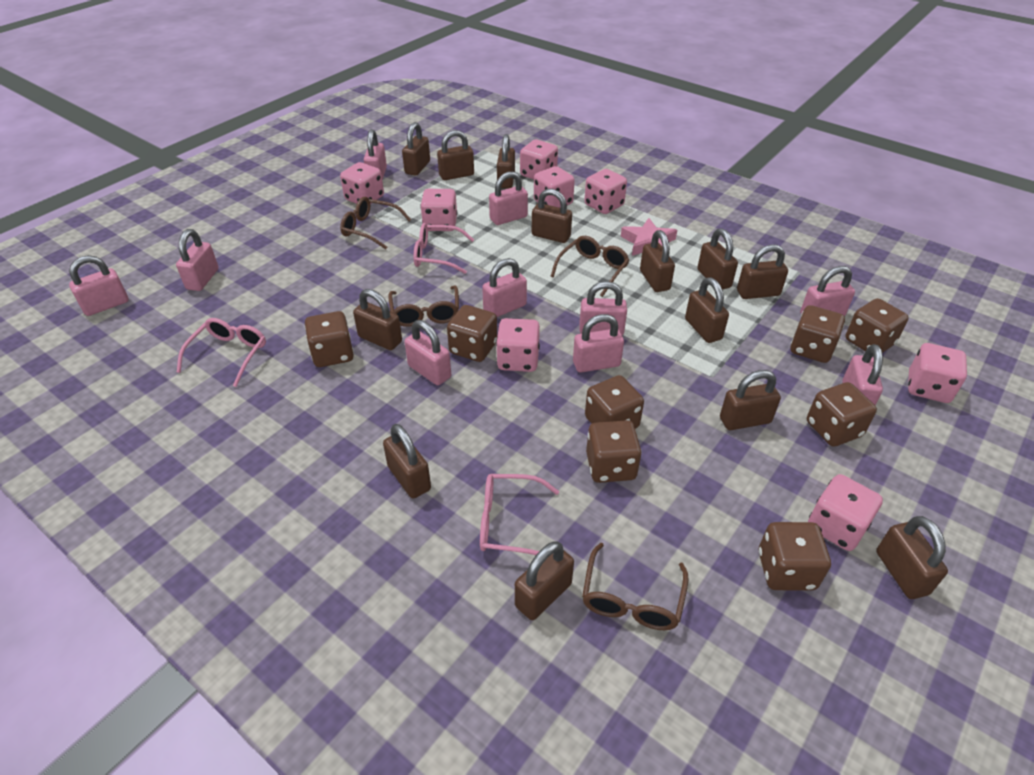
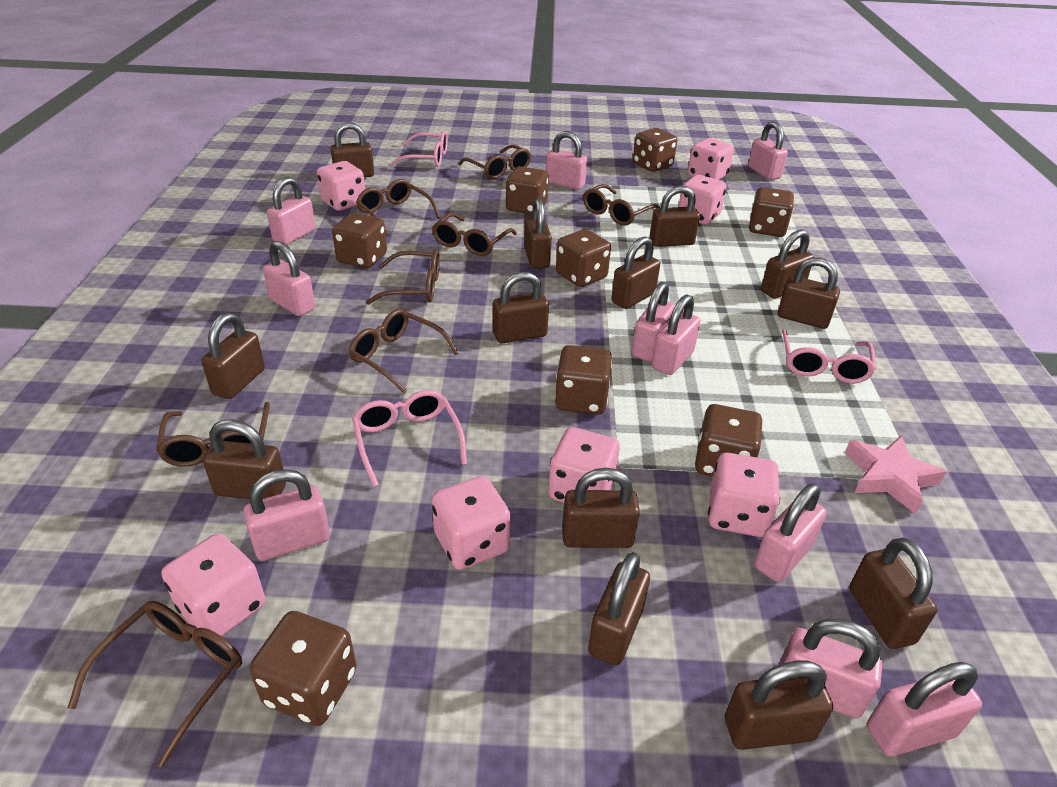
brown glasses: [340,197,411,250] [389,286,459,327] [550,236,629,297] [582,543,688,630] = 4 -> [68,601,242,767] [156,402,270,467] [349,309,458,394] [356,179,440,236] [366,250,440,305] [432,213,517,256] [458,145,531,179] [583,184,660,226] = 8
pink dice: [340,162,384,204] [420,189,457,231] [496,318,540,372] [520,139,558,179] [534,166,575,208] [584,169,627,214] [808,474,883,551] [908,343,967,403] = 8 -> [162,533,265,636] [317,161,365,211] [432,476,511,570] [548,427,620,503] [678,175,726,225] [688,138,734,180] [708,453,780,537] = 7

